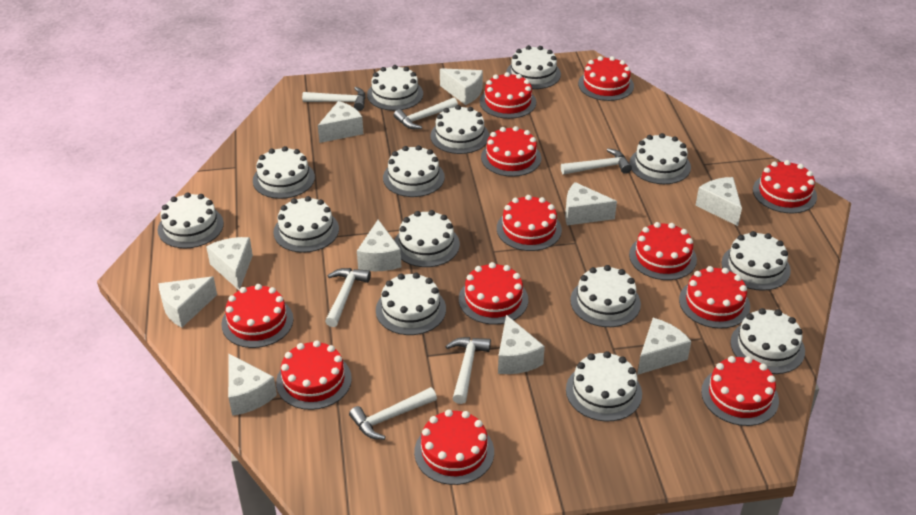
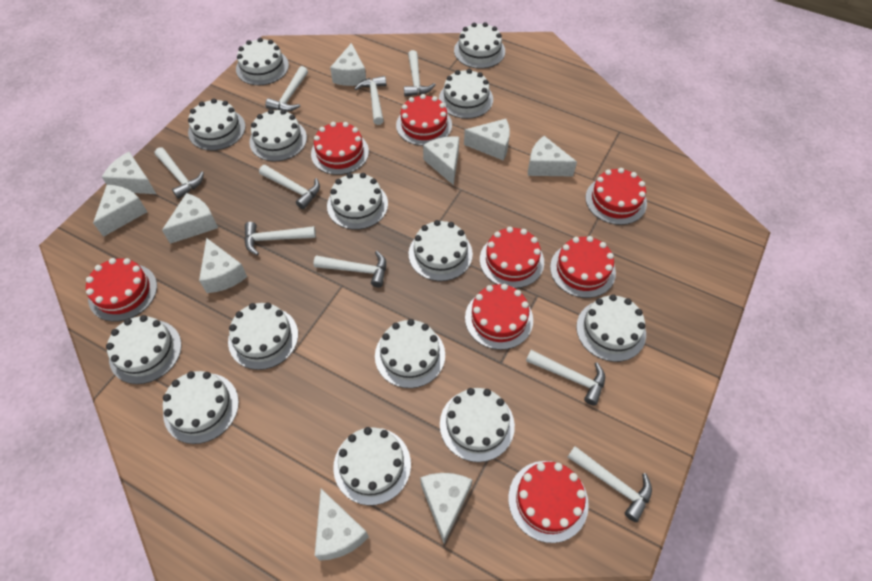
red cake: [221,284,294,348] [276,340,352,410] [414,409,494,485] [459,262,528,325] [480,72,536,119] [481,126,541,177] [497,195,562,251] [578,56,634,101] [629,222,697,280] [679,266,750,329] [701,356,779,426] [753,160,817,213] = 12 -> [86,258,157,322] [311,122,369,175] [396,94,452,146] [465,284,533,350] [480,227,544,288] [508,461,589,543] [550,236,616,298] [585,168,647,225] = 8
white hammer: [302,87,366,111] [325,268,371,327] [349,387,437,440] [394,98,458,129] [445,337,491,404] [561,148,632,175] = 6 -> [155,147,204,199] [244,222,316,255] [259,165,320,209] [265,66,308,112] [313,251,386,287] [354,76,386,125] [404,50,436,97] [526,350,605,406] [567,446,652,522] = 9

